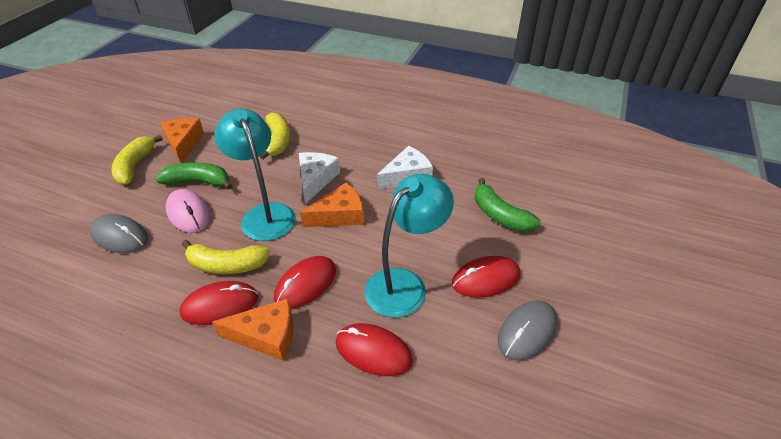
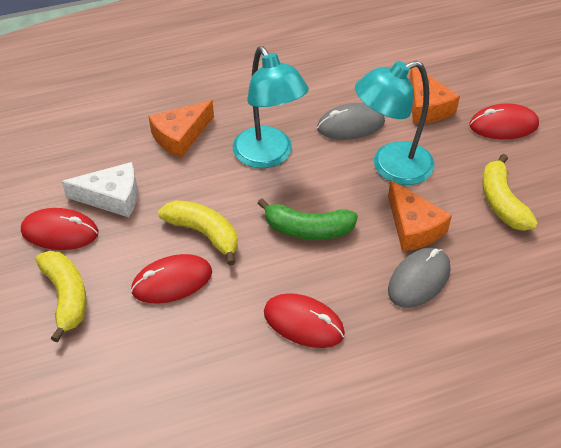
green banana: [155,163,233,190] [475,178,541,232] = 2 -> [257,199,358,240] = 1
pink mouse: [166,189,210,233] = 1 -> none = 0
white cheese: [299,152,340,204] [377,146,433,190] = 2 -> [61,162,138,217] = 1

